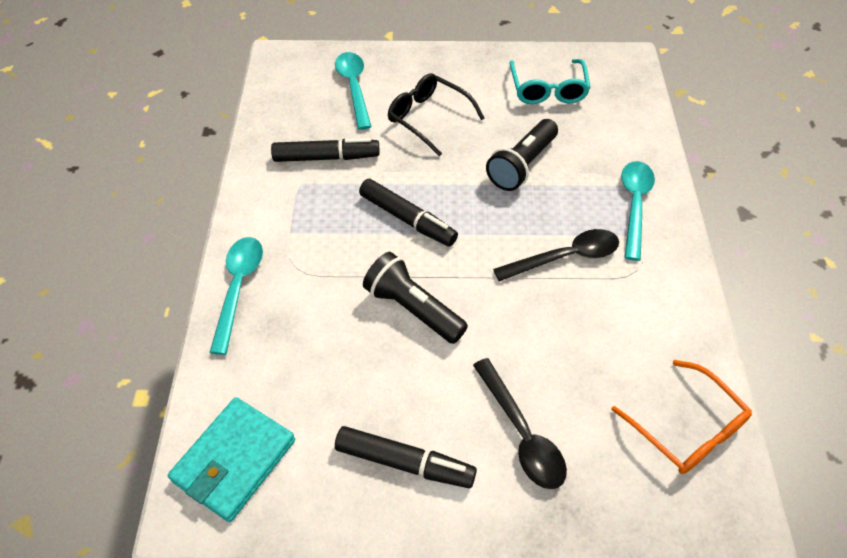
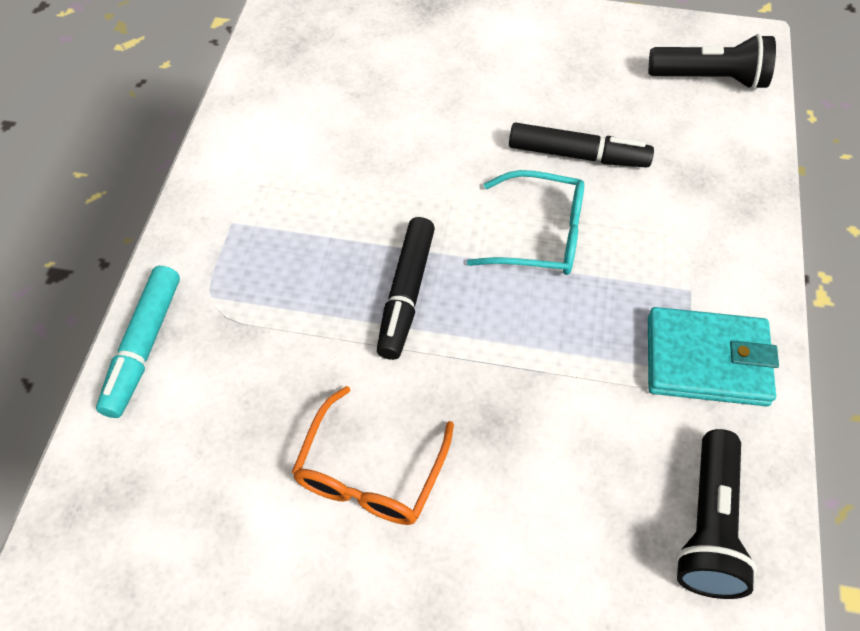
black glasses: [388,73,485,156] = 1 -> none = 0
black marker: [271,138,380,162] [335,426,477,488] [359,179,458,247] = 3 -> [376,217,435,360] [509,123,654,168] = 2
black spoon: [473,358,567,489] [493,229,619,281] = 2 -> none = 0
turquoise marker: none = 0 -> [96,266,180,418] = 1
turquoise spoon: [209,237,263,355] [335,52,371,130] [621,161,655,261] = 3 -> none = 0

